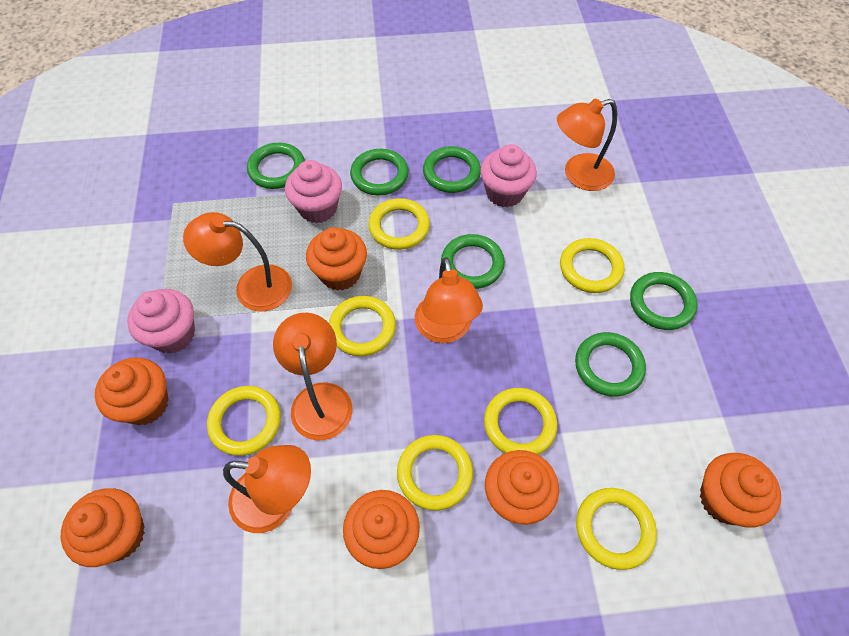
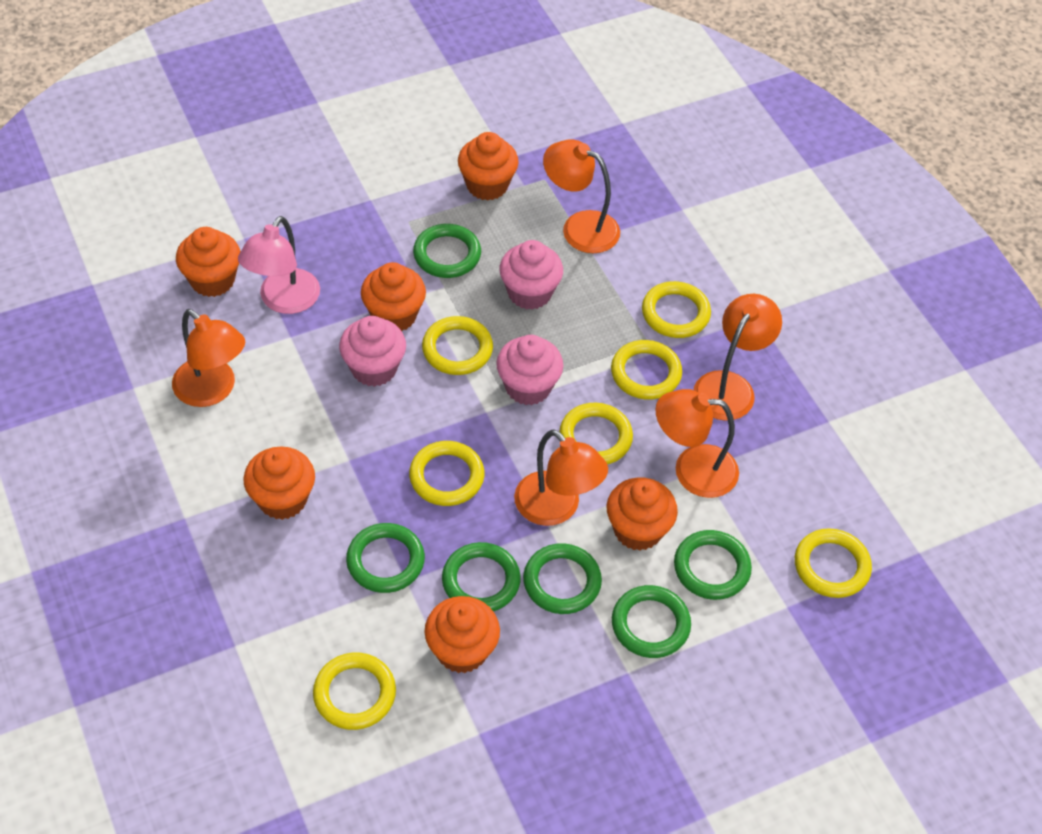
pink lamp: none = 0 -> [238,216,320,314] = 1

